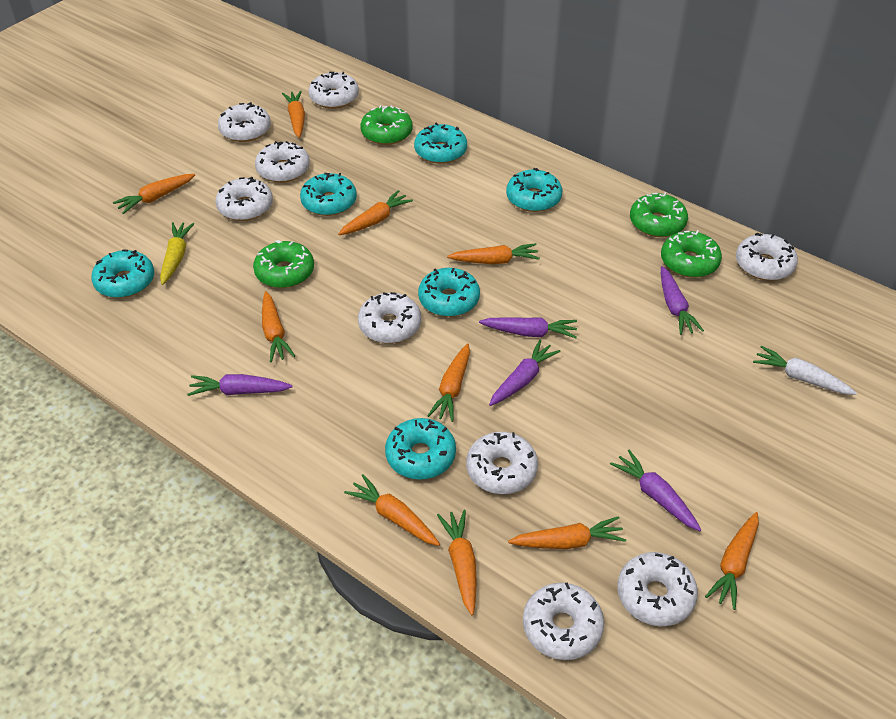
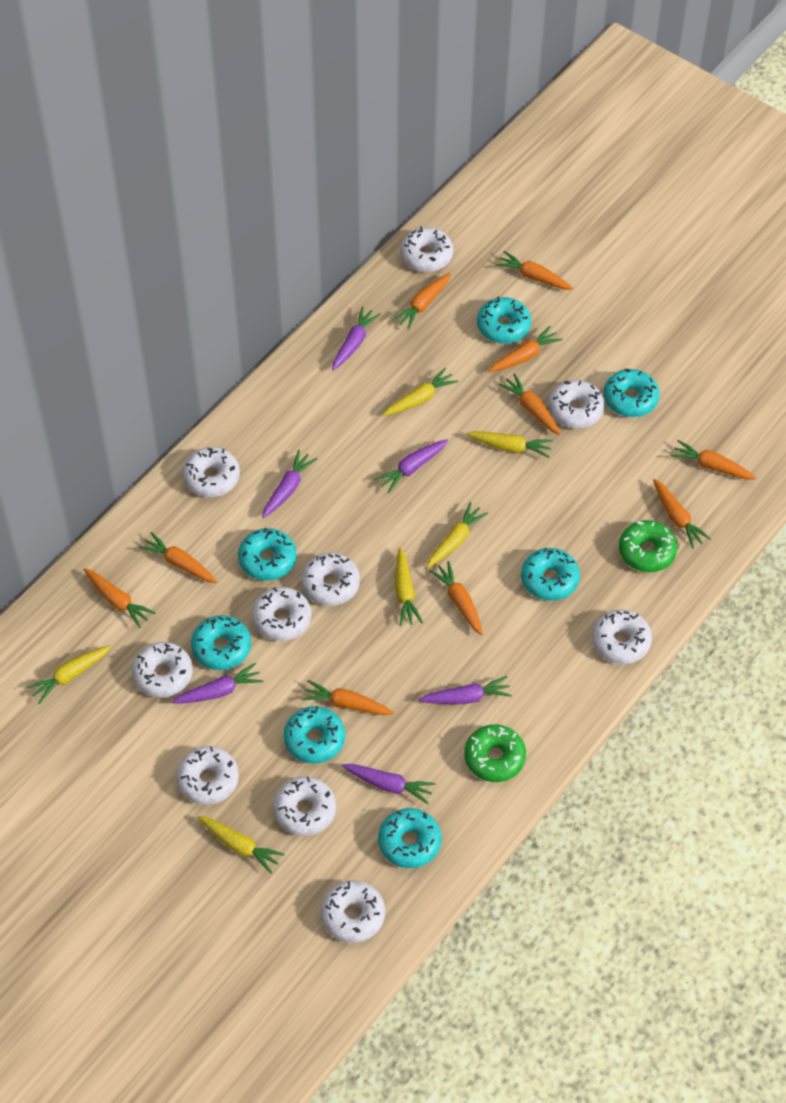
green donut: [253,240,314,288] [360,105,413,145] [630,192,688,237] [661,230,722,278] = 4 -> [464,724,526,782] [619,520,677,572] = 2
purple carrot: [187,374,293,396] [479,317,577,338] [489,339,561,406] [610,450,701,531] [661,266,704,335] = 5 -> [171,663,264,703] [262,450,317,518] [332,307,381,370] [342,764,436,804] [375,439,448,493] [418,676,512,704] = 6
turquoise donut: [91,249,154,298] [300,173,357,216] [385,418,456,479] [414,123,467,164] [418,268,480,317] [506,168,562,212] = 6 -> [191,615,251,670] [238,528,296,581] [284,706,345,764] [378,808,441,868] [477,296,531,344] [521,548,580,601] [604,368,659,417] = 7
white carrot: [753,346,857,395] = 1 -> none = 0
white donut: [216,177,273,221] [218,102,271,142] [255,141,310,183] [308,72,359,109] [358,292,421,343] [466,432,538,494] [523,582,604,660] [617,552,698,626] [736,233,798,281] = 9 -> [132,642,193,698] [176,746,239,805] [183,447,240,497] [252,587,311,641] [273,777,336,836] [301,553,360,606] [321,880,385,943] [400,226,453,272] [549,380,605,428] [592,610,652,664] = 10
yellow carrot: [160,222,194,285] = 1 -> [26,645,111,704] [197,816,284,874] [383,368,458,416] [395,547,423,626] [426,502,488,568] [466,431,553,458] = 6

